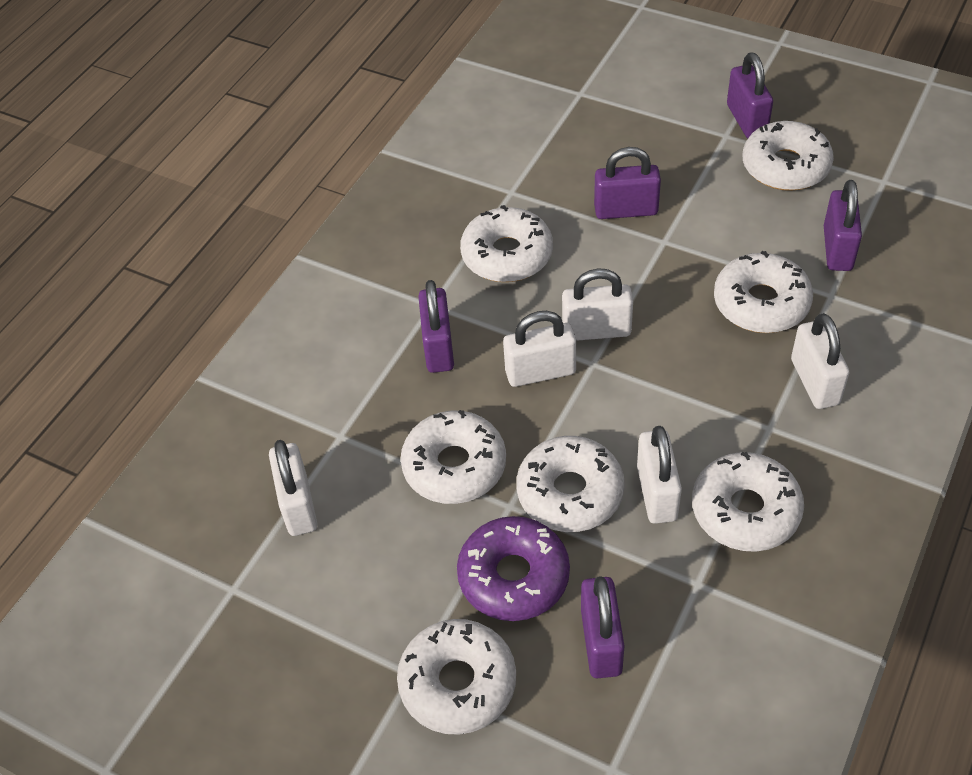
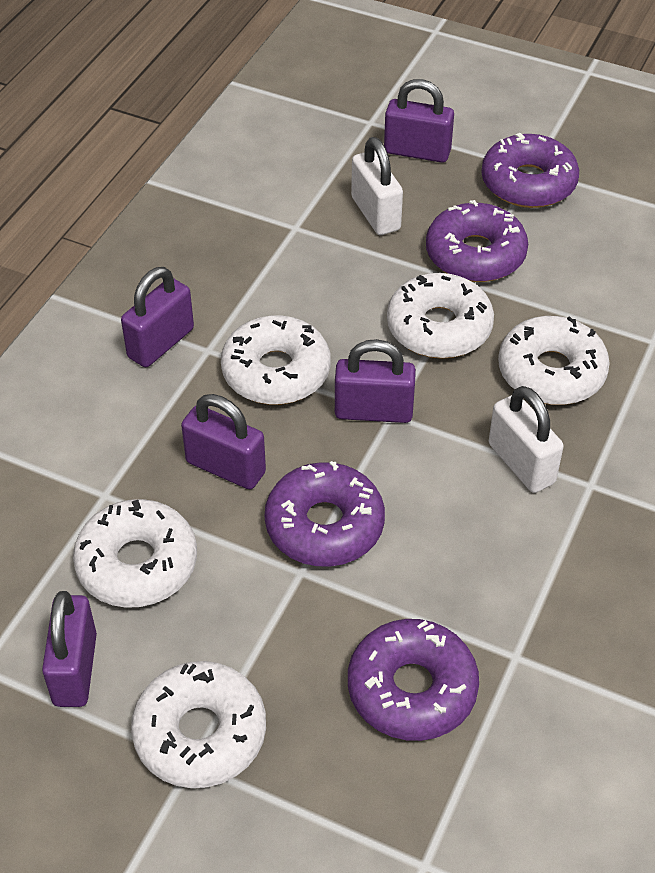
purple donut: [457,516,570,621] = 1 -> [265,461,385,567] [348,619,479,741] [426,200,528,282] [481,133,579,208] = 4
white donut: [397,619,516,735] [401,410,506,504] [460,205,553,282] [516,436,625,532] [692,452,804,552] [714,251,813,333] [743,121,834,191] = 7 -> [73,499,197,608] [131,661,266,788] [221,316,330,405] [387,273,494,359] [498,316,610,405] = 5
white padlock: [269,440,317,536] [503,311,576,387] [562,269,633,341] [637,426,682,524] [791,313,850,409] = 5 -> [351,137,403,235] [489,386,564,493] = 2

